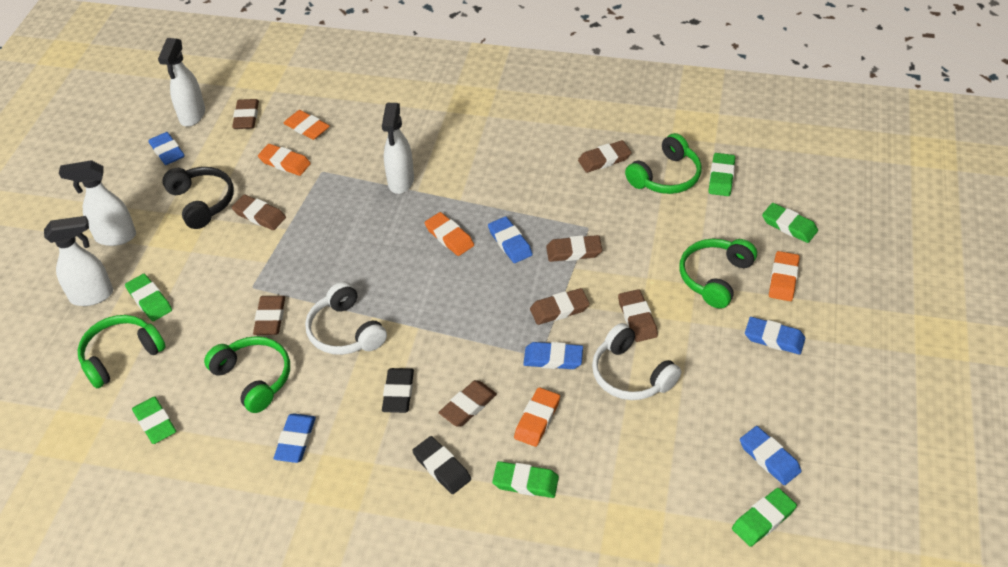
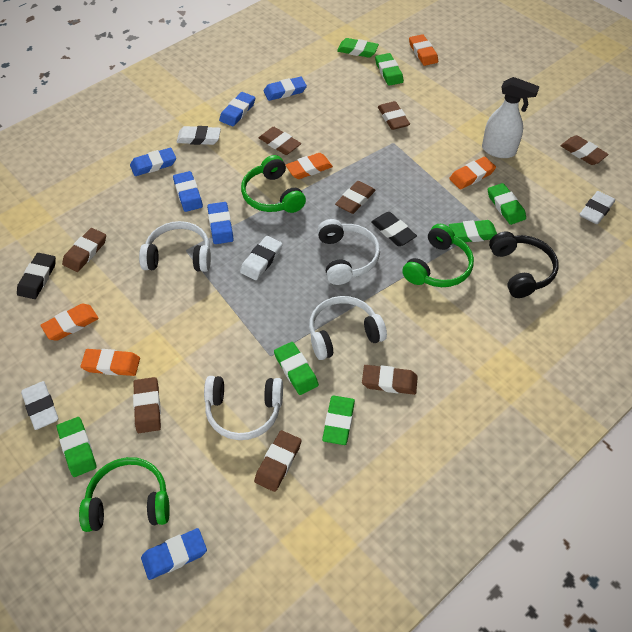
green eraser: [125,274,172,321] [132,396,176,444] [492,461,559,498] [708,153,735,196] [732,488,797,547] [762,203,818,243] = 6 -> [57,417,97,477] [274,342,319,395] [322,396,355,445] [337,38,379,58] [375,53,404,86] [449,220,497,242] [488,183,526,225] = 7
green headphones: [78,315,166,388] [204,336,290,413] [625,133,702,194] [679,239,757,309] = 4 -> [79,457,170,532] [241,155,306,213] [402,224,474,287] = 3
white eraser: none = 0 -> [21,381,58,430] [177,126,221,145] [240,236,283,280] [580,191,615,224] = 4
white headphones: [305,282,387,355] [592,323,681,400] = 2 -> [139,221,211,272] [204,376,283,440] [309,296,387,360] [317,219,380,285] = 4
white spray bottle: [44,216,113,306] [59,160,136,246] [158,38,205,127] [382,103,414,194] = 4 -> [482,77,540,158] = 1

